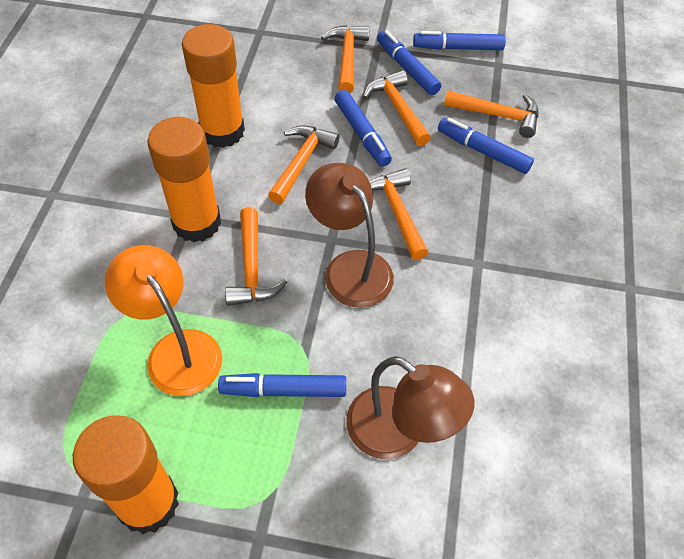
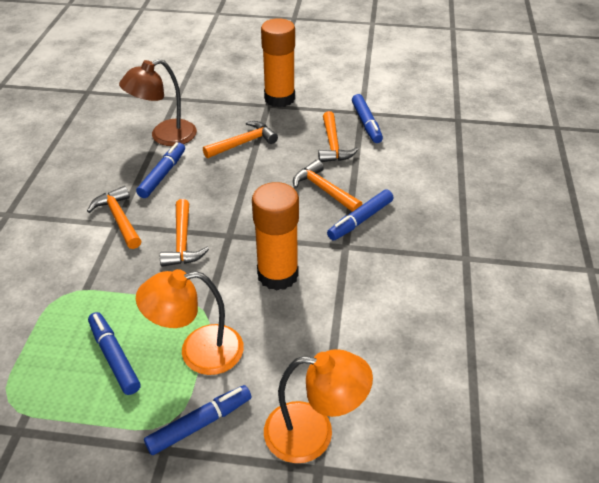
brown lamp: [305,163,394,308] [346,356,475,459] = 2 -> [119,59,197,146] = 1
orange glue stick: [73,415,179,534] [147,117,221,242] [182,24,245,148] = 3 -> [252,182,299,291] [261,18,295,107] = 2
orange hammer: [225,207,287,306] [268,125,340,204] [321,25,370,93] [363,70,431,146] [369,168,429,260] [444,90,539,138] = 6 -> [87,186,141,249] [160,199,209,267] [203,121,278,158] [293,160,363,212] [318,111,359,162] = 5
orange lamp: [105,245,222,396] = 1 -> [136,269,244,375] [264,349,373,463] = 2

